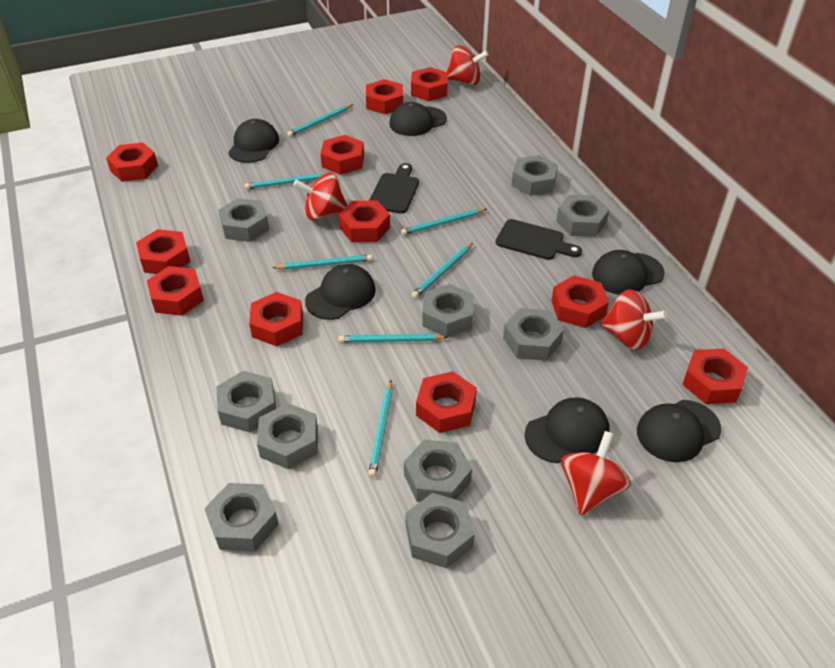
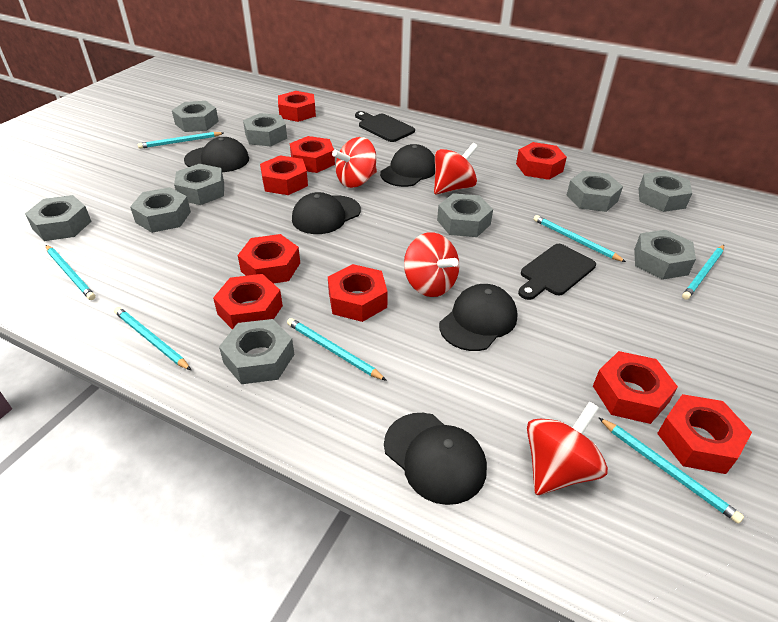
black cap: [228,119,279,163] [305,264,376,320] [389,102,447,136] [524,397,610,463] [592,250,665,295] [637,400,722,462] = 6 -> [184,137,249,172] [292,192,361,234] [380,144,435,187] [384,413,487,505] [439,284,517,351] = 5
red nut: [106,142,158,182] [136,229,191,274] [147,266,204,316] [249,292,303,346] [320,135,364,175] [339,201,390,242] [366,79,403,114] [411,67,448,101] [416,371,477,433] [551,275,609,328] [682,348,748,404] = 11 -> [213,274,283,330] [238,234,300,284] [260,155,308,195] [278,91,316,122] [290,136,335,173] [328,264,388,322] [516,142,567,180] [593,351,678,424] [657,394,752,474] = 9

